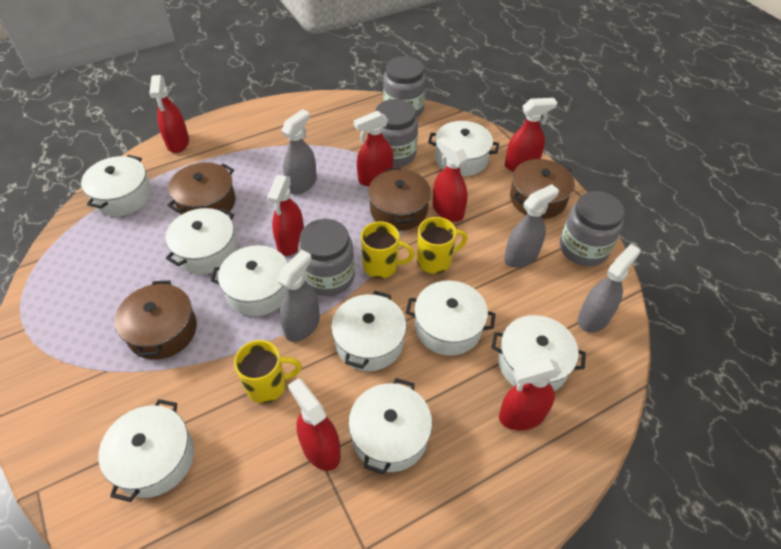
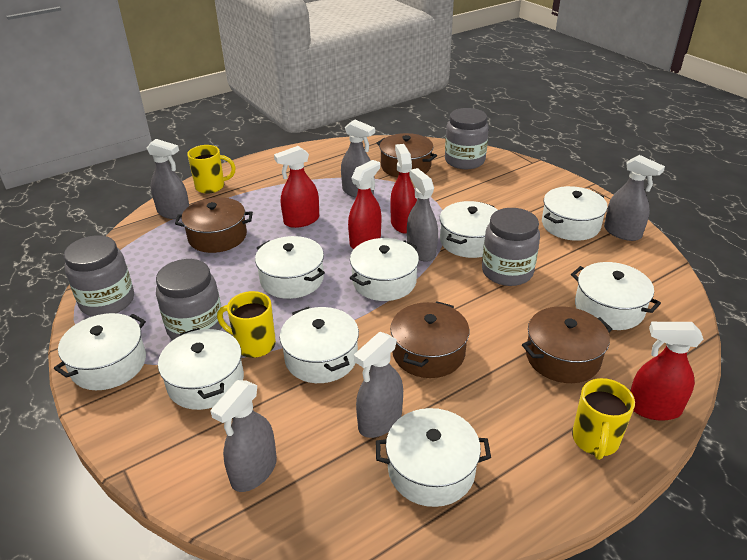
grey spray bottle: [277,250,320,342] [281,109,317,194] [504,184,559,268] [578,244,640,333] = 4 -> [147,139,189,219] [211,380,277,492] [341,120,375,198] [354,332,403,438] [407,168,438,262] [604,155,665,241] = 6
red spray bottle: [149,75,189,153] [267,175,304,256] [288,378,341,471] [354,111,394,186] [433,137,468,222] [499,358,562,430] [505,98,557,172] = 7 -> [274,146,319,228] [348,160,381,249] [390,144,417,233] [630,322,704,421] = 4

